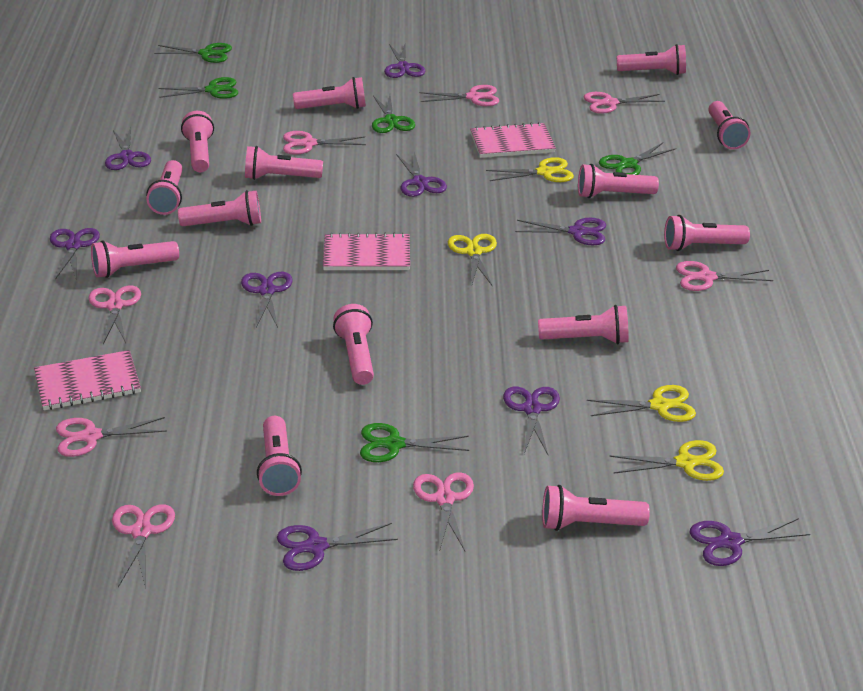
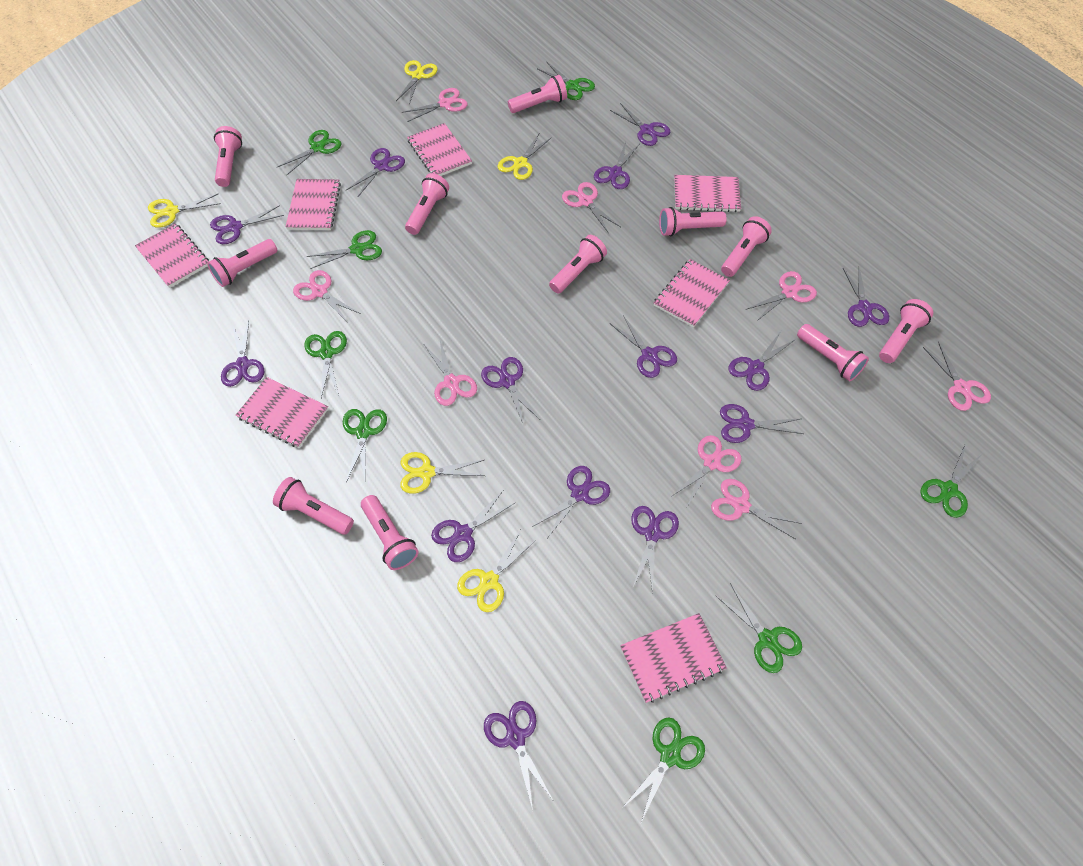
green scissors: [154,43,232,63] [158,77,238,99] [360,423,469,462] [372,95,415,133] [599,143,676,175] = 5 -> [277,130,342,175] [305,331,347,398] [306,230,382,269] [343,409,387,482] [538,61,595,100] [622,717,705,822] [715,583,802,673] [920,443,982,518] = 8
pink flashlight: [91,240,179,278] [146,160,183,215] [178,190,261,226] [181,111,214,172] [245,146,323,180] [257,416,302,496] [293,77,366,109] [333,304,374,385] [538,305,629,344] [542,485,650,531] [578,164,659,198] [617,44,686,75] [664,215,750,251] [708,101,750,149] = 14 -> [207,239,277,287] [214,126,242,187] [273,477,354,535] [361,495,419,570] [405,173,449,235] [508,75,567,113] [549,235,607,294] [659,207,727,236] [721,216,772,277] [797,324,869,381] [879,299,933,363] = 11
pink notebook: [34,350,141,410] [323,233,410,270] [470,122,556,158] = 3 -> [135,223,209,288] [236,377,328,448] [286,179,341,230] [407,123,472,176] [620,613,727,703] [654,259,730,328] [674,175,741,212] = 7
purple scissors: [50,228,100,280] [105,127,151,170] [241,272,293,327] [277,523,398,571] [384,44,426,78] [396,152,447,197] [503,387,560,455] [515,218,606,245] [690,518,810,566] = 9 -> [210,205,284,244] [221,320,264,387] [345,148,405,198] [431,491,515,562] [481,357,540,425] [484,701,553,810] [532,466,610,540] [594,142,639,189] [610,103,670,146] [611,315,677,378] [631,506,679,592] [720,404,803,443] [728,331,795,391] [843,267,889,327] = 14
yellow scissors: [448,234,497,285] [486,157,574,182] [587,385,696,422] [609,440,724,481] = 4 -> [148,193,221,228] [396,60,438,104] [400,452,485,494] [457,530,536,612] [498,134,552,180] = 5

